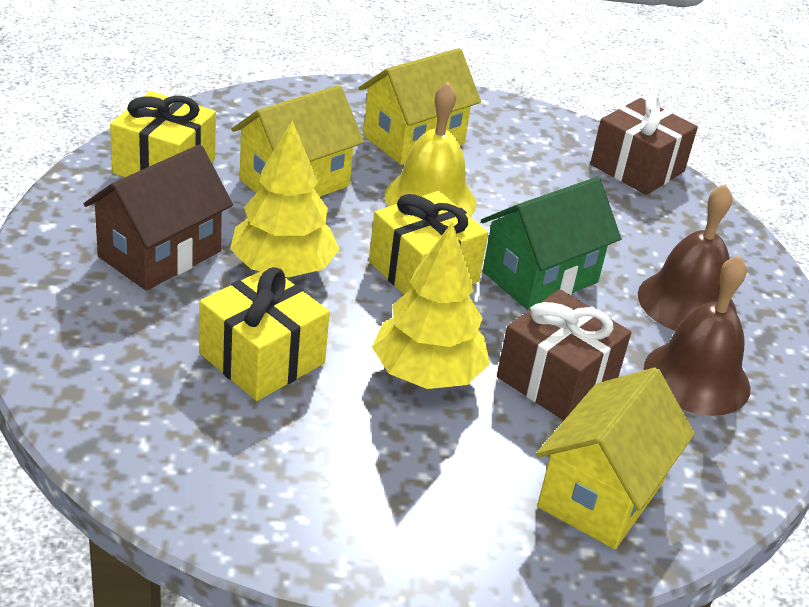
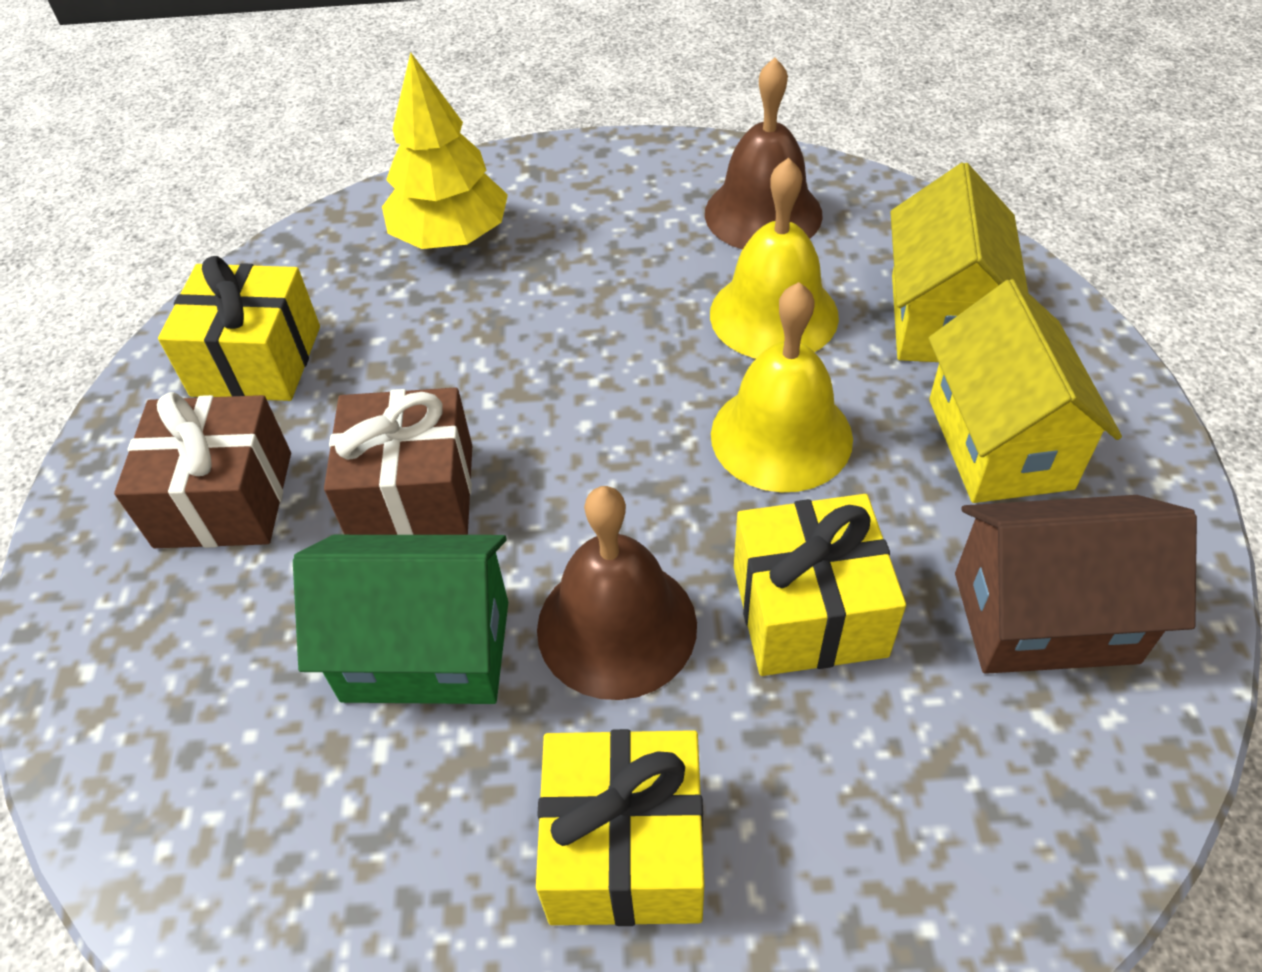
yellow bell: [385,82,477,217] = 1 -> [710,158,839,359] [711,282,853,492] = 2
yellow house: [231,85,364,197] [359,48,481,165] [536,367,695,549] = 3 -> [890,163,1028,362] [928,279,1122,503] = 2
yellow tree: [230,120,340,277] [372,223,490,389] = 2 -> [382,53,508,249] = 1

